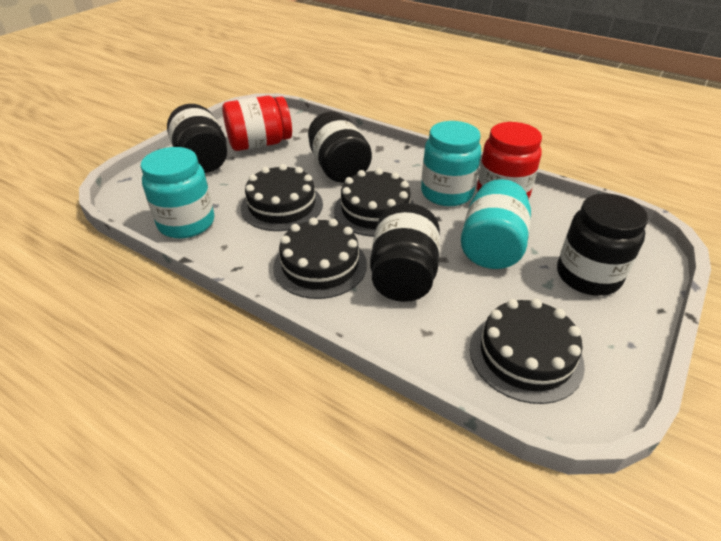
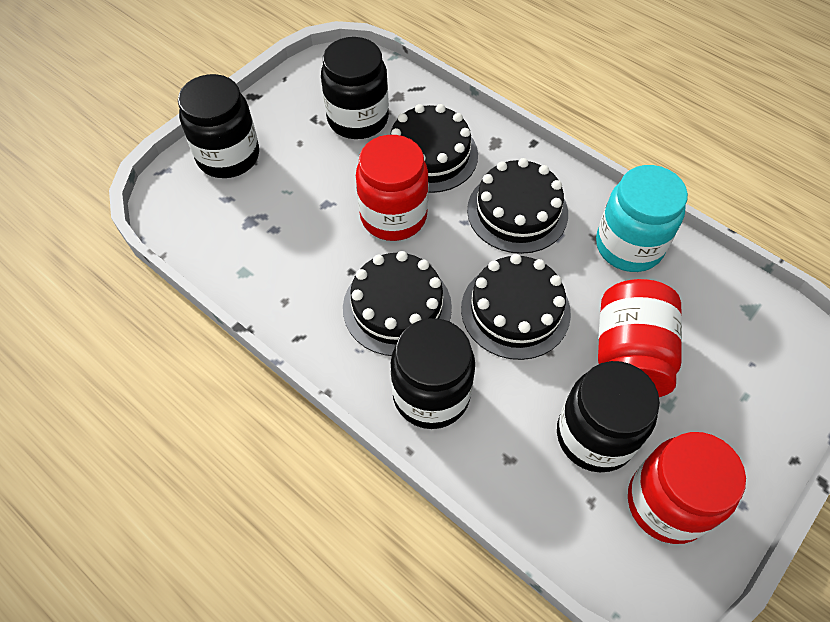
red jar: [222,96,292,151] [477,122,542,199] = 2 -> [356,135,429,241] [598,279,682,397] [628,432,746,544] = 3
turquoise jar: [141,147,214,239] [421,121,481,206] [461,179,531,269] = 3 -> [596,165,688,272] = 1

